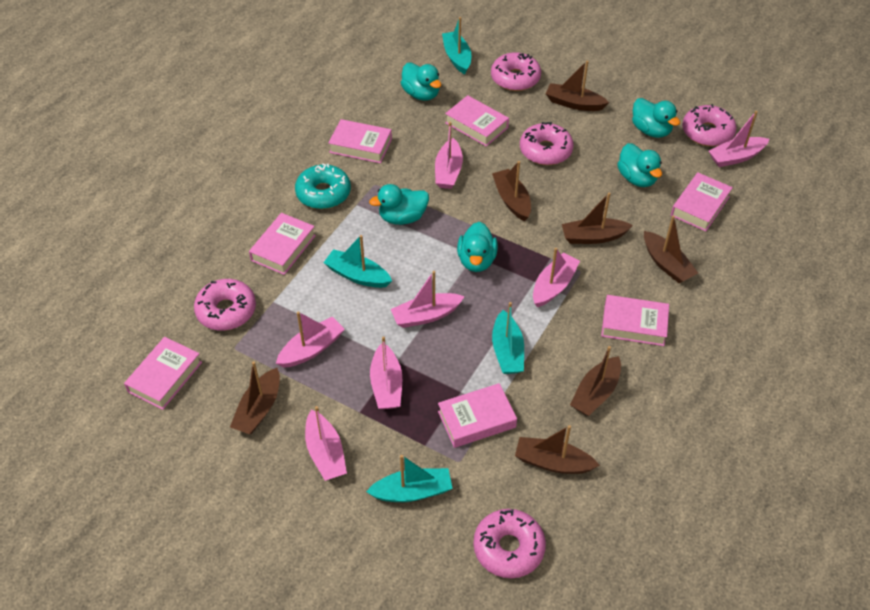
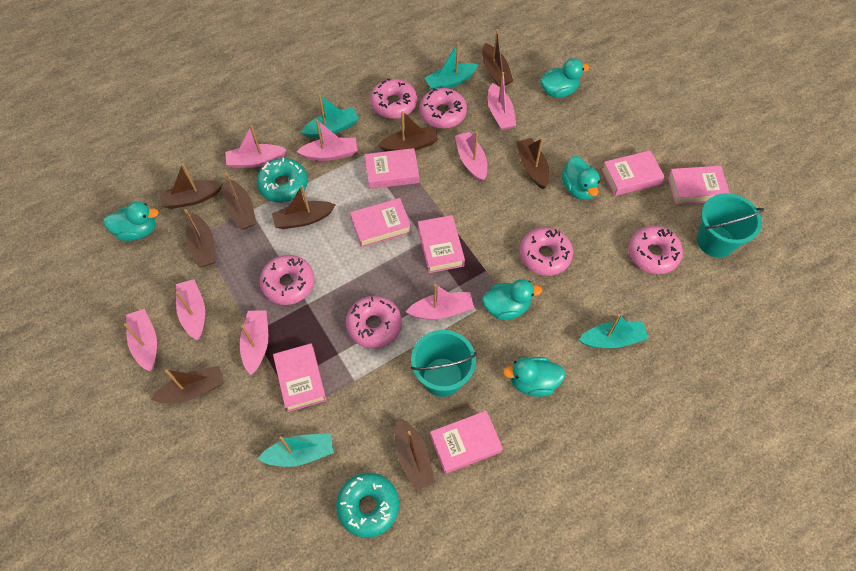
brown boat: [230,361,280,434] [492,161,531,221] [515,425,600,474] [546,60,609,111] [562,193,633,244] [570,346,621,416] [644,216,698,283] = 7 -> [151,366,224,403] [159,163,223,209] [184,209,216,267] [224,172,256,230] [272,185,335,229] [378,111,438,151] [395,417,435,491] [482,29,513,87] [516,138,549,189] = 9
pink boat: [276,311,345,368] [305,406,347,481] [370,336,402,409] [391,271,465,328] [435,122,463,189] [533,248,580,307] [709,111,769,167] = 7 -> [124,309,157,372] [176,279,205,340] [225,125,287,168] [240,310,268,375] [296,120,357,161] [406,284,474,319] [455,131,487,182] [488,72,517,130] = 8
pink donut: [194,279,256,331] [473,509,546,578] [491,52,541,91] [520,122,574,165] [682,104,737,146] = 5 -> [260,255,315,305] [346,296,402,349] [370,78,417,119] [419,88,467,129] [519,227,573,276] [628,226,683,274] = 6
turquoise bucket: none = 0 -> [411,330,477,397] [697,193,764,258] = 2
turquoise donut: [295,163,351,209] = 1 -> [257,158,308,202] [336,473,399,538] = 2

